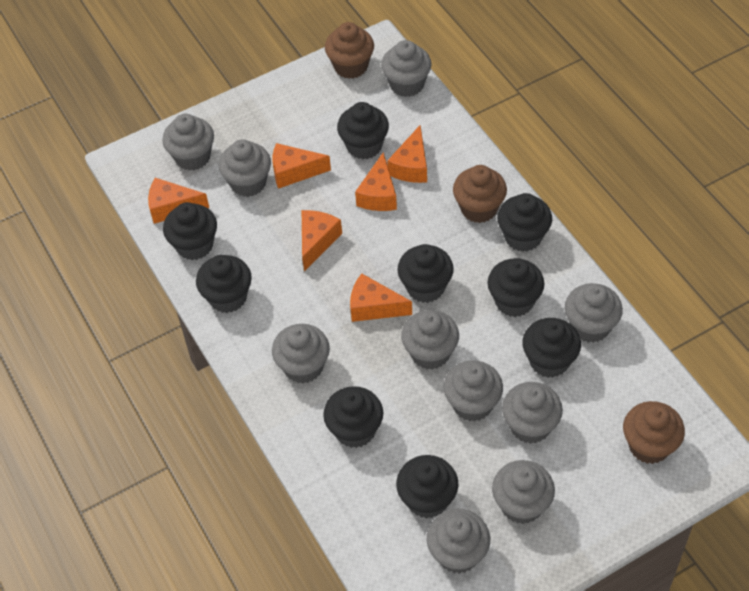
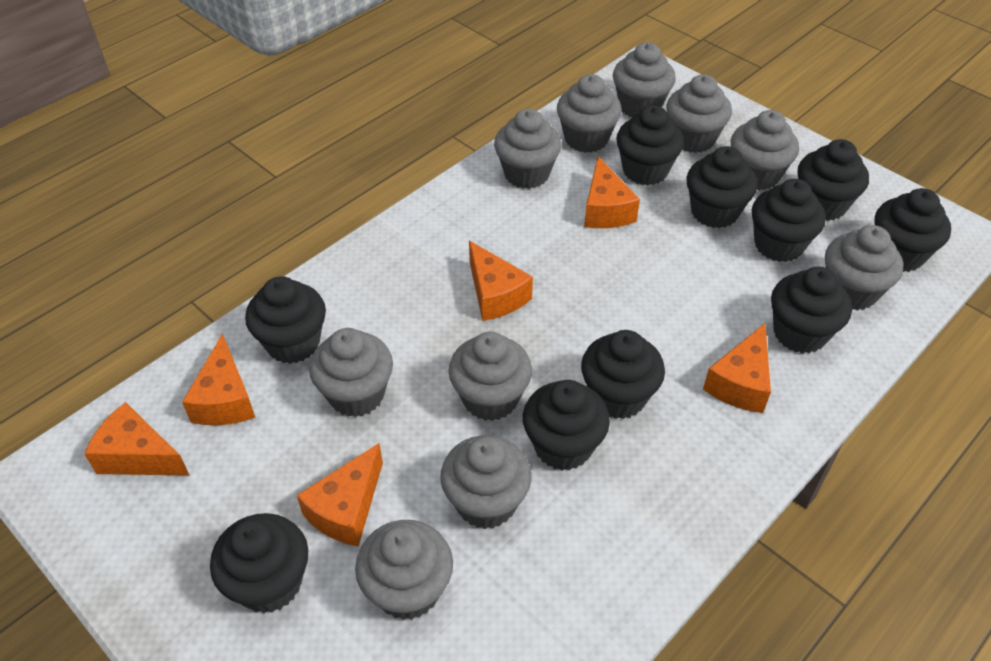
black cupcake: [163,202,217,260] [196,255,252,313] [323,386,383,448] [337,102,389,159] [396,455,459,519] [397,244,454,303] [487,258,544,317] [497,193,552,252] [522,318,581,378] = 9 -> [210,513,308,613] [245,276,326,364] [523,380,610,471] [581,330,665,419] [616,105,684,185] [687,146,758,228] [752,179,826,262] [771,267,852,353] [798,139,869,221] [875,188,951,272] = 10
brown cupcake: [325,22,374,79] [453,165,507,223] [623,401,685,464] = 3 -> none = 0

